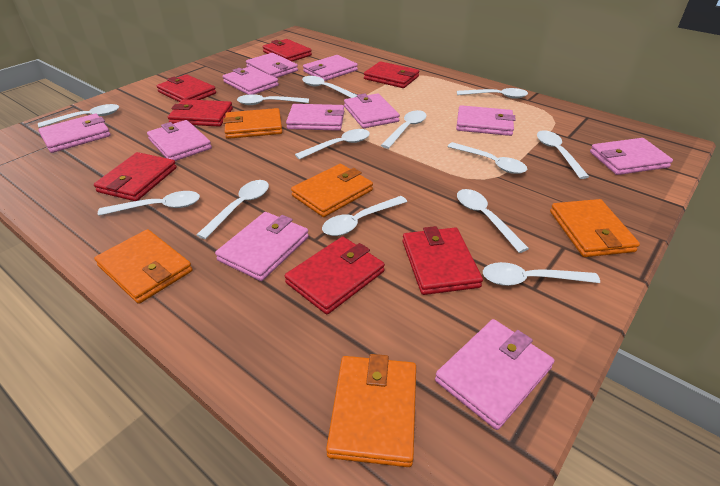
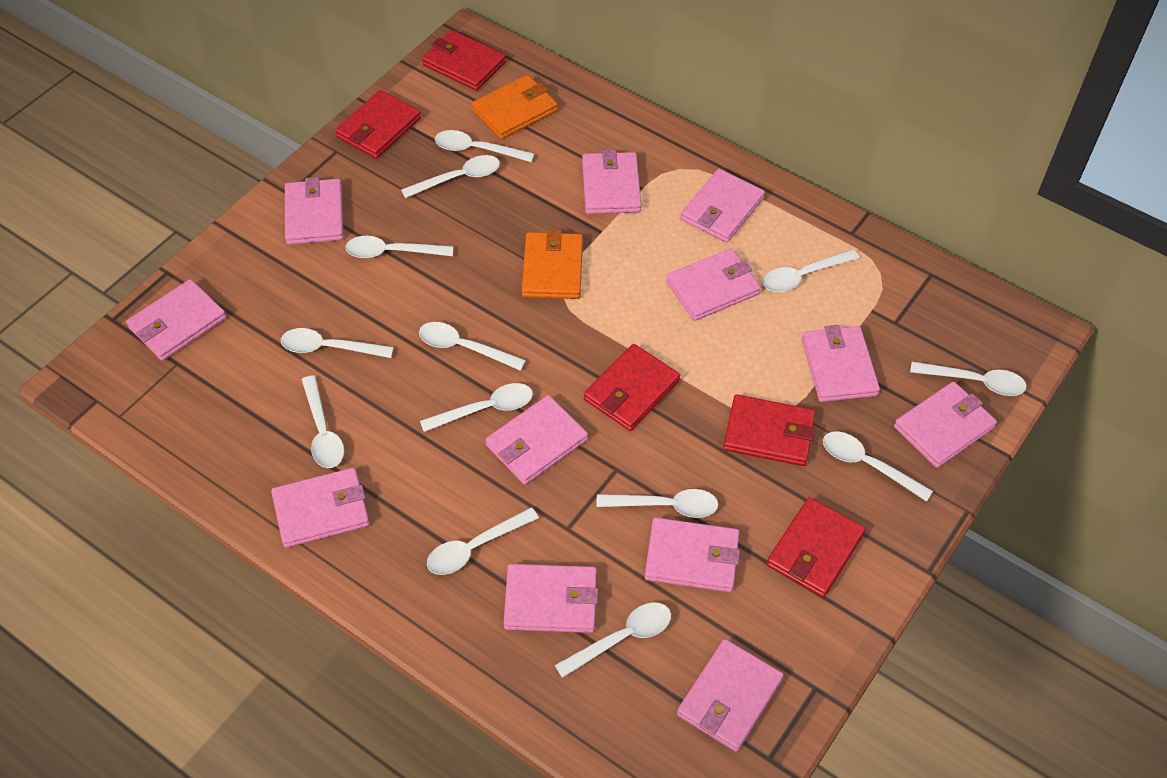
orange wallet: [94,229,192,304] [223,108,282,139] [291,164,373,217] [326,354,416,467] [550,199,640,257] = 5 -> [472,75,558,139] [522,230,583,299] = 2
pink wallet: [38,114,111,153] [147,120,212,161] [215,212,309,281] [223,66,279,95] [246,53,298,78] [286,104,344,131] [303,55,358,81] [344,94,400,128] [435,319,554,430] [456,105,516,136] [590,138,673,175] = 11 -> [126,279,226,361] [271,468,370,548] [285,177,343,245] [485,395,588,485] [504,564,598,633] [582,150,641,214] [645,518,740,592] [666,249,761,321] [677,639,784,752] [680,169,765,243] [802,325,880,402] [894,381,997,468] = 12
red wallet: [94,152,177,201] [157,74,216,102] [168,99,233,127] [262,39,312,61] [285,237,385,314] [364,61,419,88] [402,226,483,295] = 7 -> [335,90,421,159] [422,30,506,91] [584,344,680,431] [724,394,815,466] [767,497,866,597] = 5

